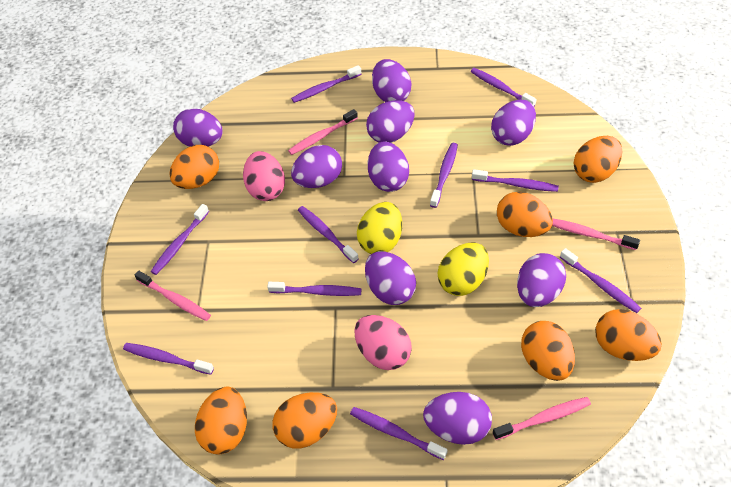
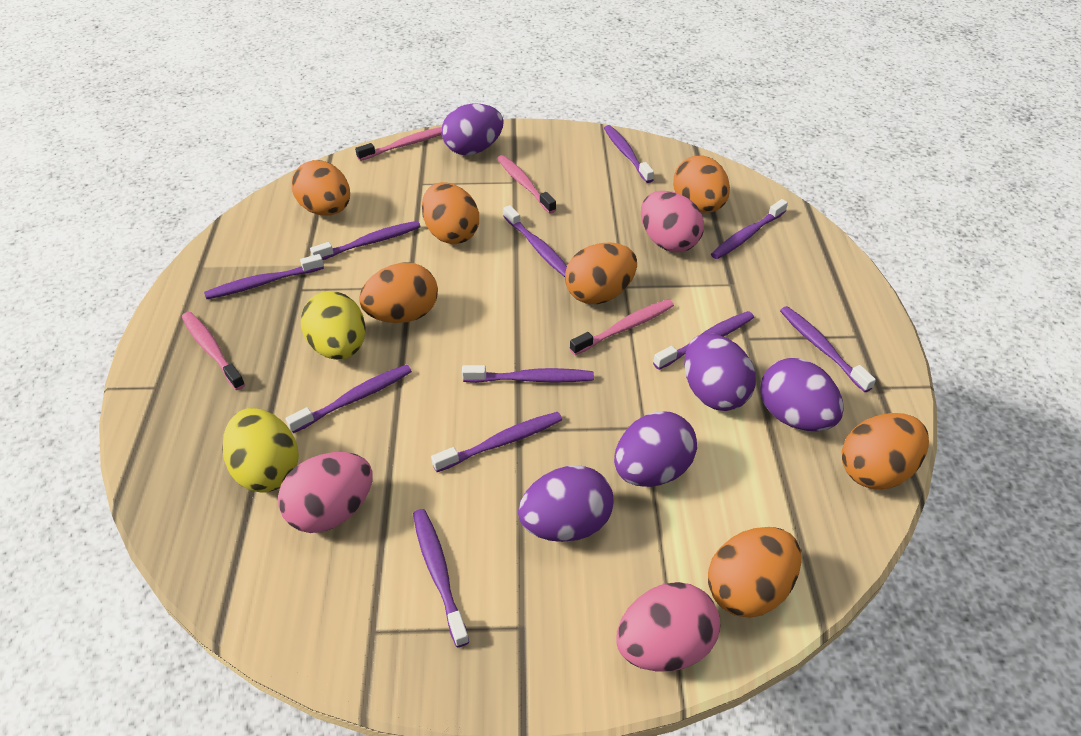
pink egg: [243,151,285,201] [354,315,412,370] = 2 -> [278,452,373,533] [616,582,720,672] [641,191,704,253] = 3
purple egg: [173,108,223,147] [291,145,342,188] [365,251,416,305] [366,100,415,143] [368,141,409,192] [372,59,411,102] [423,392,492,445] [491,100,536,146] [517,253,566,307] = 9 -> [442,103,504,156] [518,465,613,542] [614,411,697,487] [684,333,756,411] [760,358,844,431] = 5
purple toothbrush: [123,343,214,375] [151,204,209,275] [267,282,361,296] [291,65,361,103] [298,206,359,263] [350,407,448,460] [430,143,458,208] [470,68,537,106] [472,169,559,192] [560,248,641,313] = 10 -> [204,254,324,299] [286,364,412,433] [310,221,421,260] [413,509,469,647] [431,412,562,472] [462,365,594,383] [503,205,567,277] [604,125,654,183] [653,311,754,370] [711,199,788,259] [780,306,876,392] = 11

